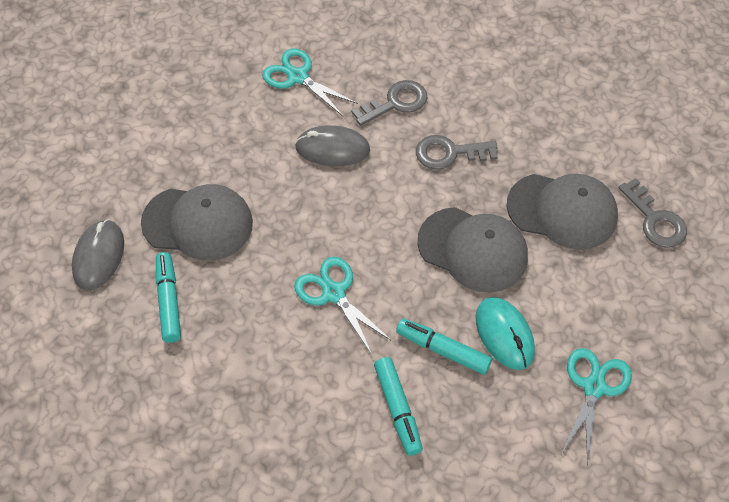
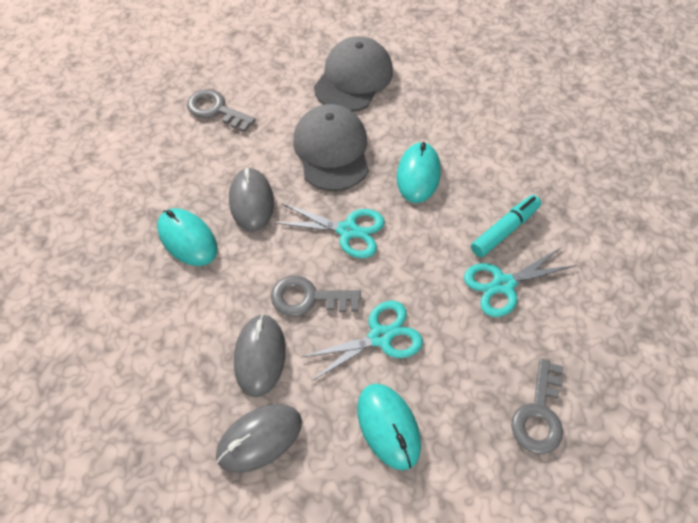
grey cap: [141,184,253,260] [417,207,528,292] [507,174,618,250] = 3 -> [293,104,369,191] [314,36,393,112] = 2
grey mouse: [72,219,124,290] [295,125,370,166] = 2 -> [216,404,302,473] [229,167,274,232] [234,314,286,398] = 3
turquoise marker: [156,252,181,343] [374,357,423,456] [396,319,492,375] = 3 -> [471,195,541,257] = 1
turquoise mouse: [476,297,535,370] = 1 -> [157,208,217,266] [357,384,421,470] [397,142,441,203] = 3

